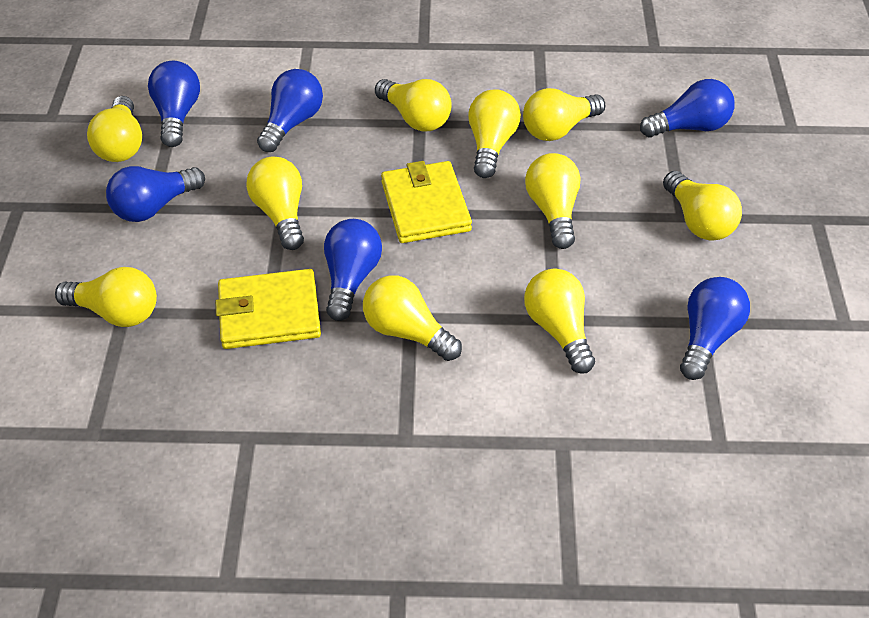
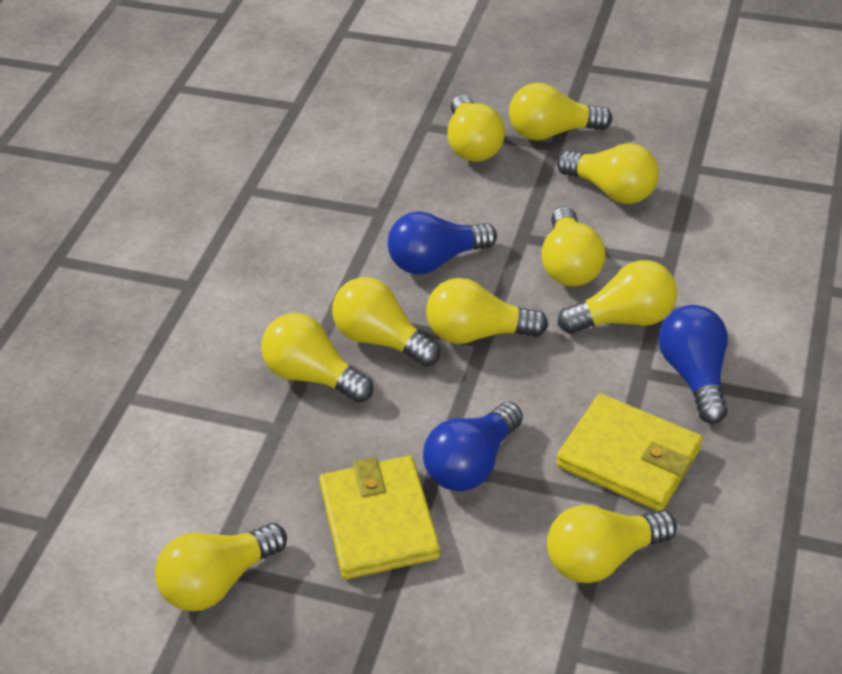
blue light bulb: [106,166,205,222] [148,61,200,147] [257,69,323,152] [324,219,382,321] [640,79,735,138] [680,277,750,380] = 6 -> [388,211,497,274] [423,402,523,491] [659,305,728,424] = 3

